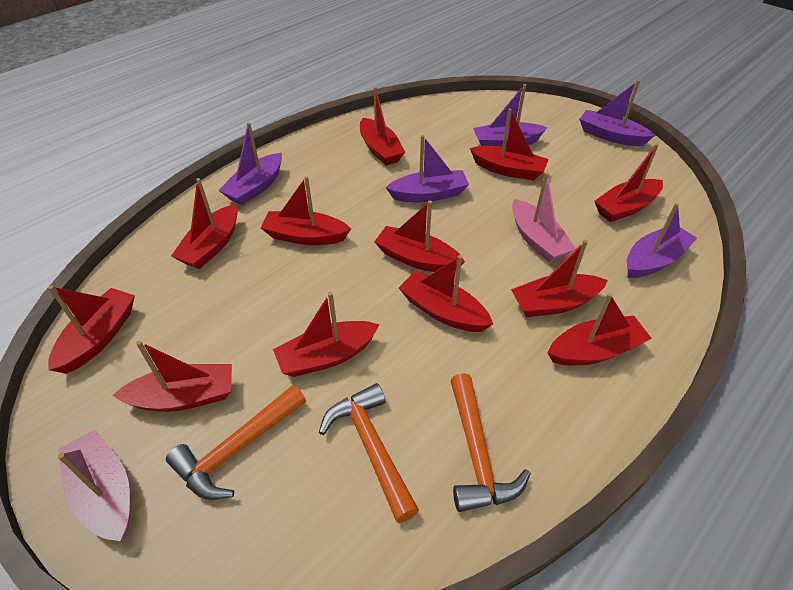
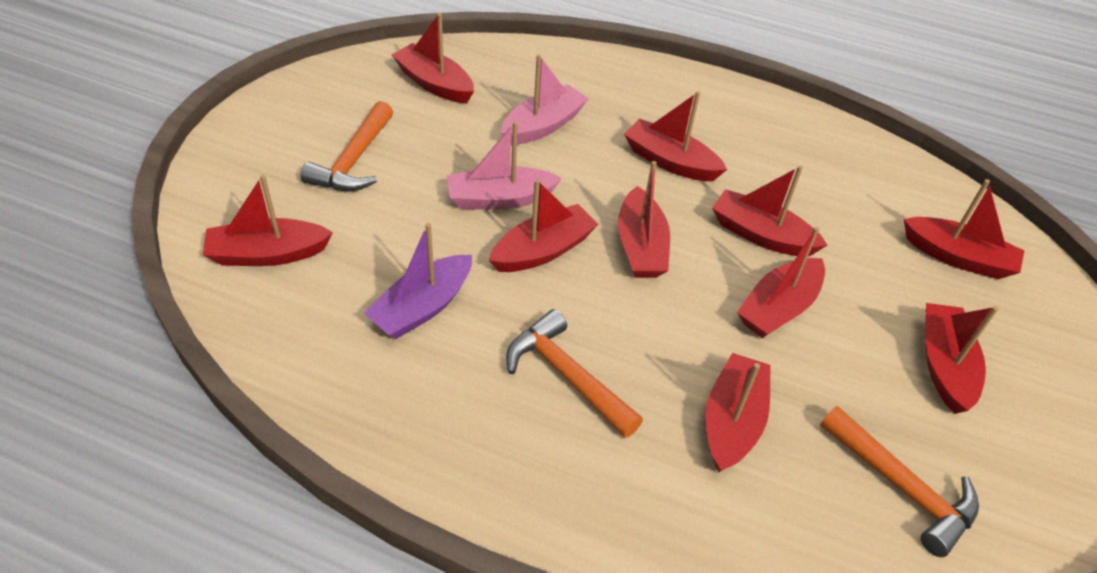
purple boat: [218,122,282,205] [386,135,469,202] [473,84,547,147] [579,80,655,146] [627,203,697,278] = 5 -> [363,223,472,339] = 1
red boat: [48,285,135,374] [113,341,232,412] [171,178,238,269] [261,176,351,245] [273,292,379,377] [360,87,405,166] [374,201,465,272] [399,255,493,332] [470,108,549,180] [511,240,608,317] [548,293,652,365] [594,144,663,222] = 12 -> [203,175,333,266] [392,13,474,103] [489,179,599,272] [618,161,670,278] [624,91,727,181] [706,353,771,472] [712,166,827,256] [737,227,825,338] [904,179,1024,279] [925,303,999,414] = 10

